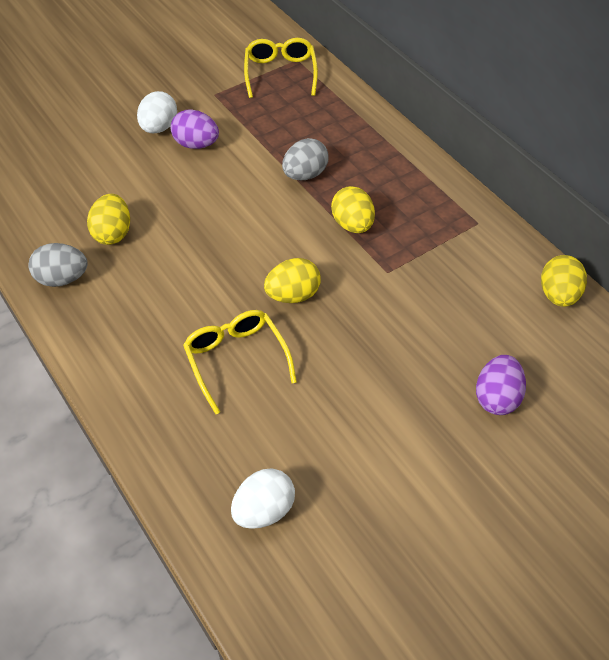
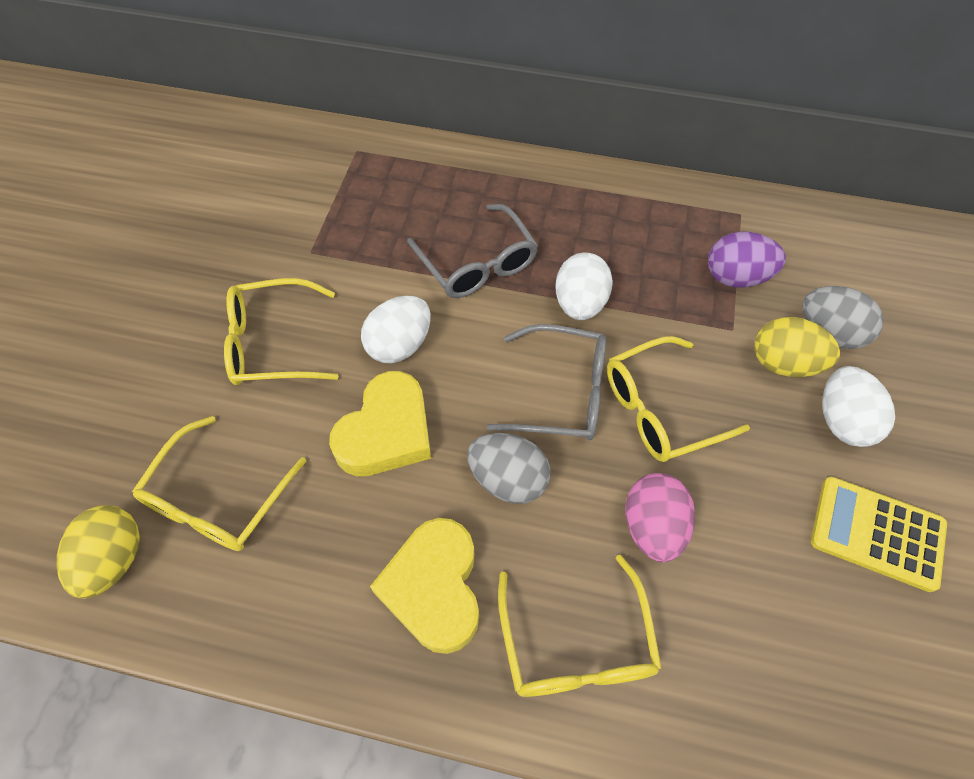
grey glasses: none = 0 -> [407,204,538,298] [486,324,606,440] = 2
pink egg: none = 0 -> [625,473,695,562] = 1
purple egg: [171,109,219,149] [476,355,526,415] = 2 -> [708,232,786,288] = 1
white egg: [137,91,177,133] [231,468,295,529] = 2 -> [361,296,431,363] [555,253,613,320] [822,366,895,447] = 3
yellow calculator: none = 0 -> [811,477,947,592] = 1
yellow egg: [87,194,130,245] [264,258,321,303] [331,186,375,233] [541,255,587,307] = 4 -> [57,506,140,599] [754,317,840,377] = 2
yellow glasses: [183,310,297,414] [244,38,318,98] = 2 -> [132,416,307,551] [224,278,339,385] [498,554,662,697] [607,336,750,462] = 4
yellow heart: none = 0 -> [329,371,431,476] [370,518,479,654] = 2

